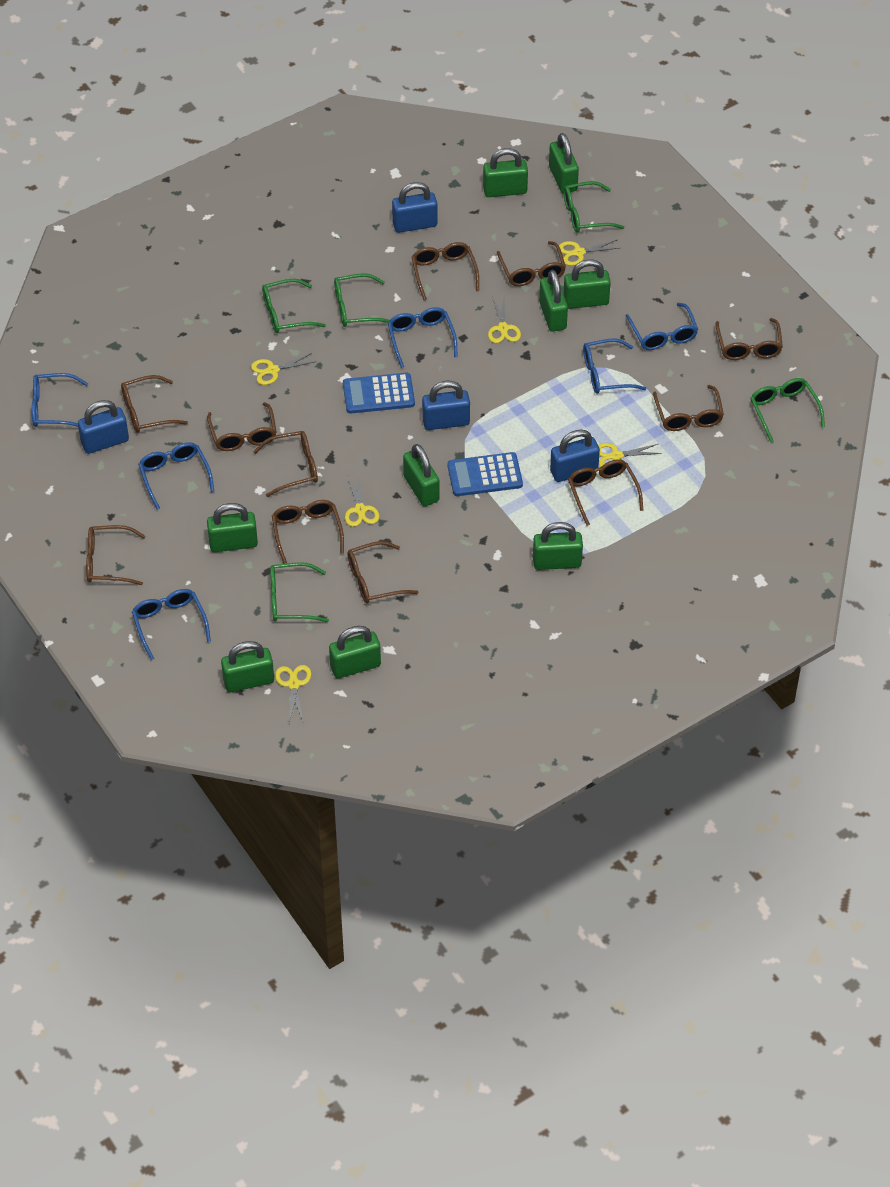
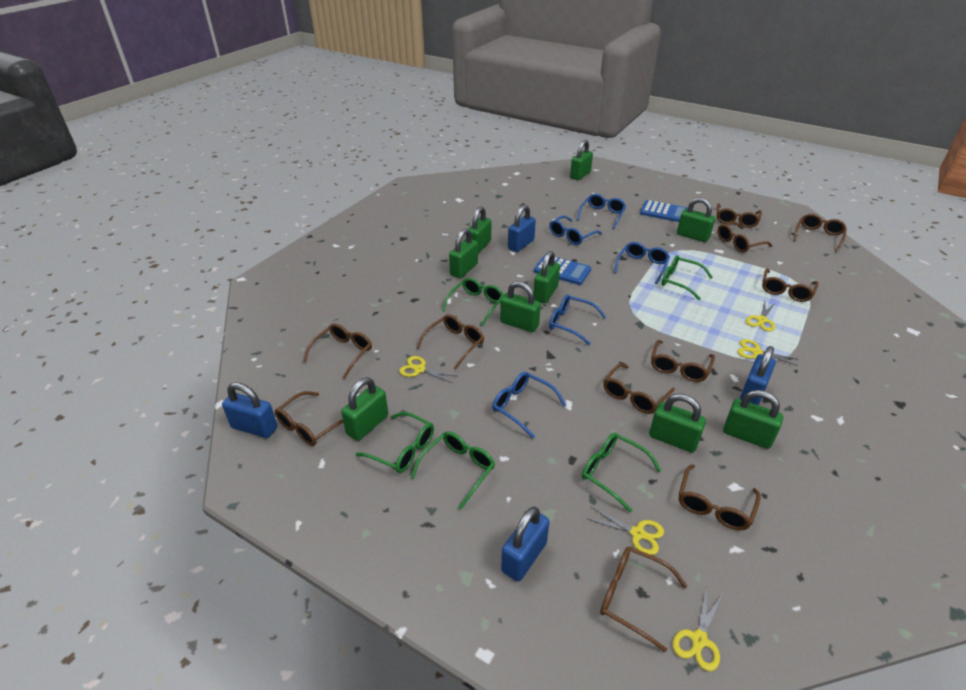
blue glasses: [32,373,88,427] [132,589,211,660] [138,442,214,510] [388,307,458,368] [583,338,647,394] [626,303,698,350] = 6 -> [492,372,566,438] [549,216,602,245] [549,294,606,345] [577,194,626,229] [614,242,670,284] = 5
yellow scissors: [251,353,314,385] [275,665,311,723] [345,475,380,527] [488,296,521,343] [559,240,619,266] [598,443,662,467] = 6 -> [399,356,456,383] [586,507,664,555] [673,589,722,671] [738,339,798,366] [746,301,776,331] = 5

